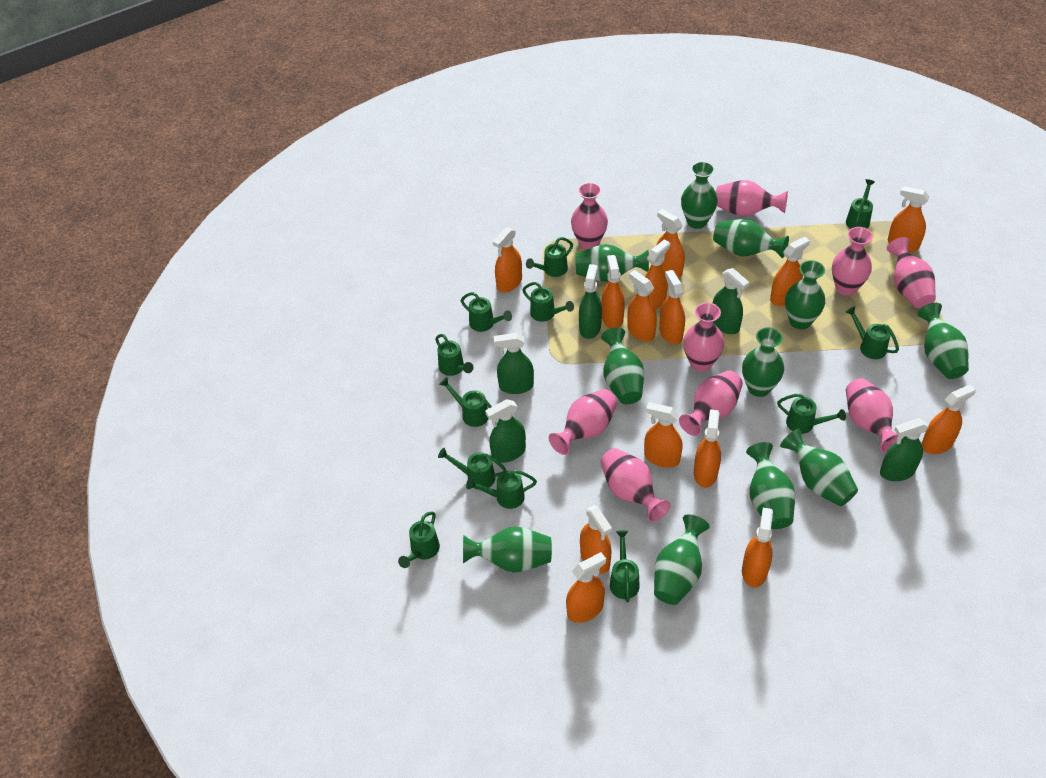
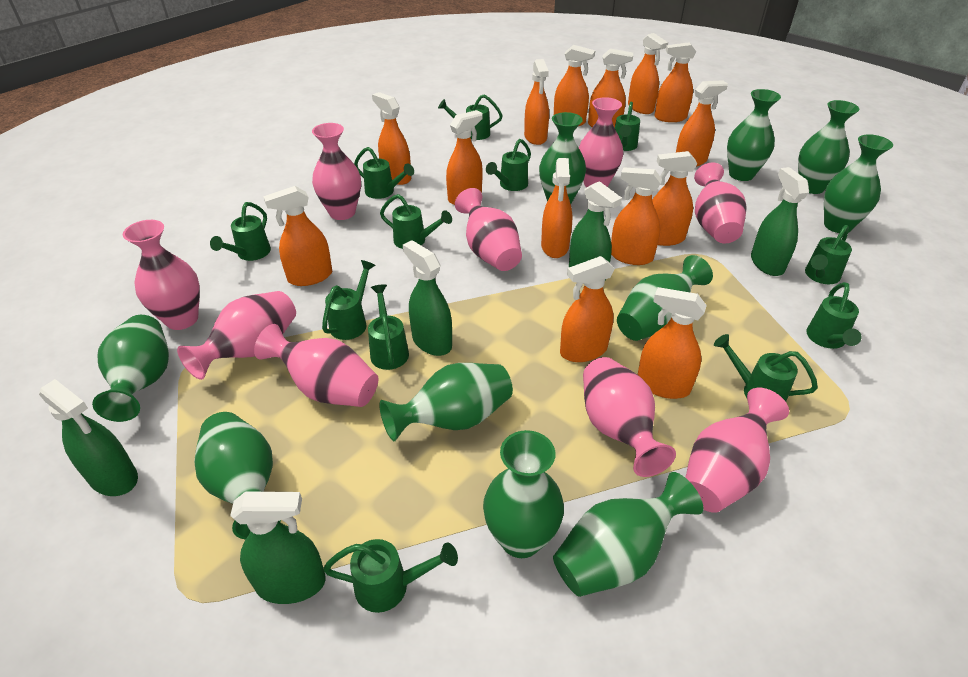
green vase: [463,526,552,573] [575,244,649,282] [601,327,644,404] [654,514,710,605] [681,161,718,229] [713,219,789,258] [742,327,784,397] [746,442,795,529] [780,428,858,506] [785,260,825,329] [917,303,969,379] = 11 -> [92,315,169,422] [194,412,281,540] [380,363,513,441] [483,430,564,558] [539,112,586,204] [553,472,703,597] [617,255,713,341] [727,89,781,181] [798,100,860,194] [824,134,893,233] = 10

